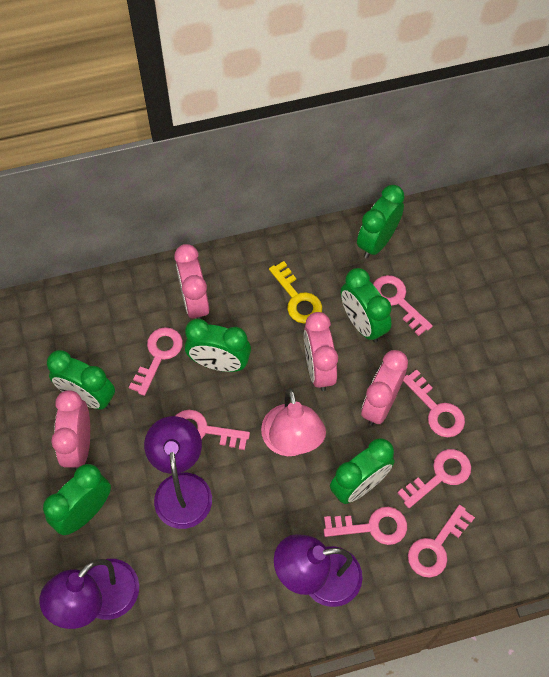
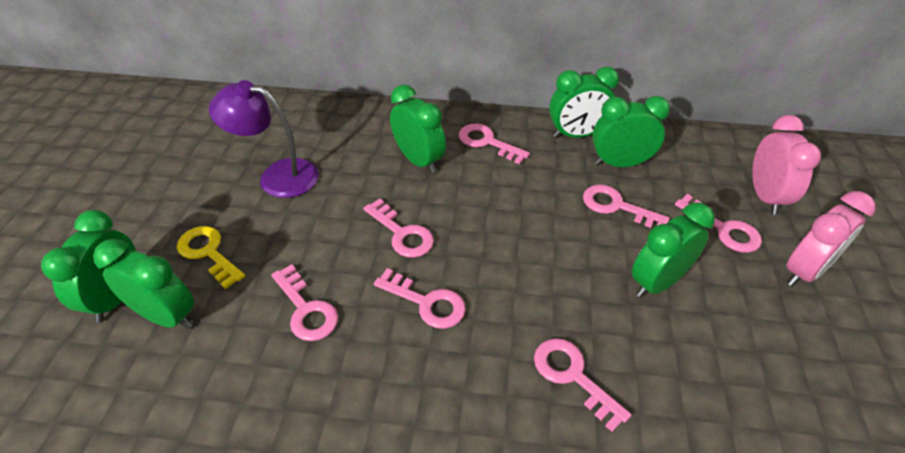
pink clock: [51,390,90,470] [174,244,210,319] [304,312,338,391] [361,350,408,426] = 4 -> [752,115,821,215] [786,191,876,287] = 2
pink lamp: [261,388,326,456] = 1 -> none = 0
purple lamp: [40,559,139,629] [144,416,212,529] [274,534,363,607] = 3 -> [209,80,319,198] = 1

